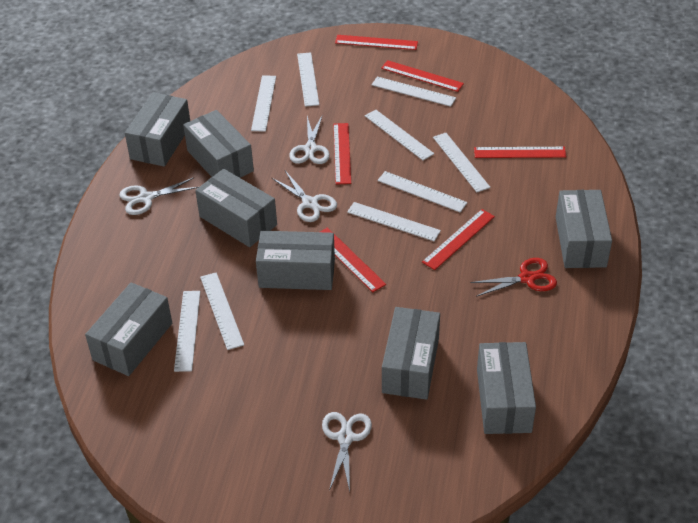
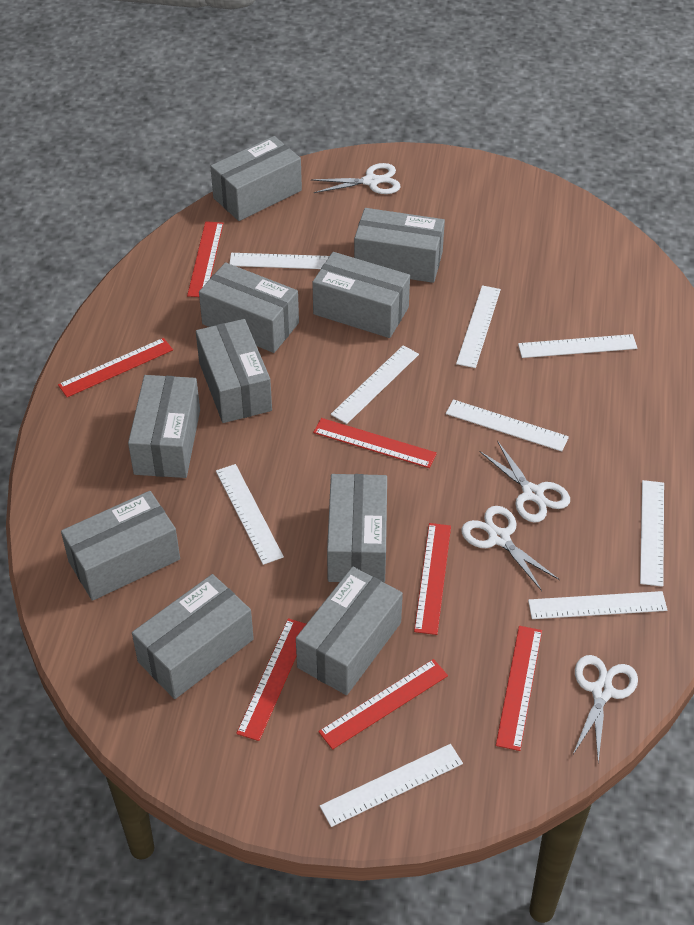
grey box: [85,282,172,376] [125,92,190,167] [183,110,254,178] [195,169,277,247] [256,231,335,290] [382,307,440,400] [477,342,536,434] [556,190,612,268] = 8 -> [61,491,180,601] [128,375,200,478] [132,574,254,699] [196,319,272,423] [199,262,299,353] [210,136,302,221] [296,567,403,695] [312,252,410,338] [327,474,387,583] [354,208,445,283] = 10
red ruler: [320,228,386,292] [333,123,351,185] [335,35,418,50] [381,60,464,92] [422,209,495,270] [474,147,566,158] = 6 -> [58,338,173,397] [187,221,223,297] [236,618,306,741] [313,418,437,468] [318,659,448,750] [414,523,451,635] [496,626,542,751] = 7
red scissors: [470,258,557,297] = 1 -> none = 0

